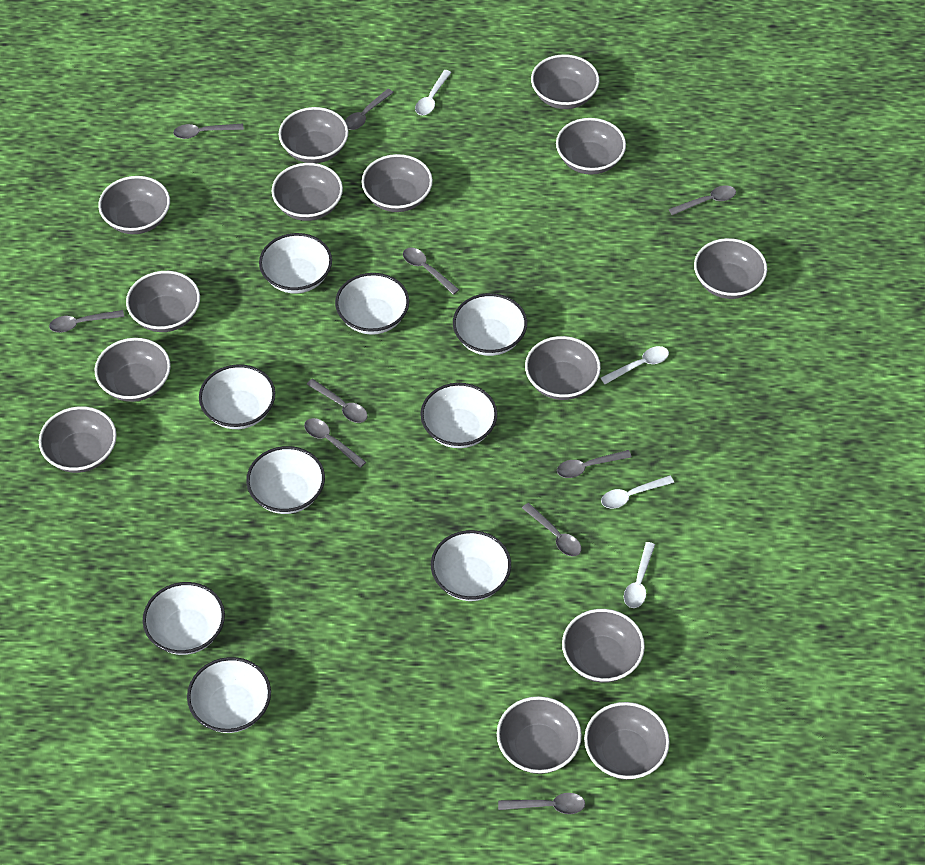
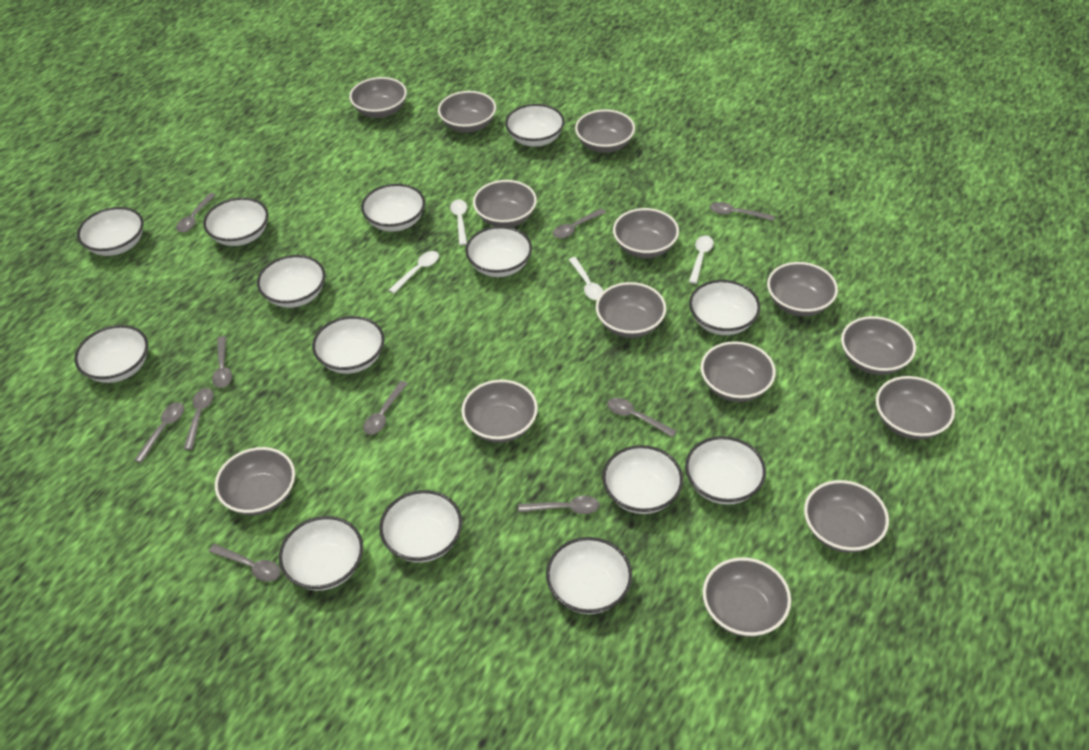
white bowl: [143,582,225,655] [187,657,271,733] [199,364,275,429] [246,446,325,514] [259,233,332,294] [335,273,409,335] [420,383,497,448] [431,530,511,601] [453,293,527,356] = 9 -> [74,325,148,383] [77,207,143,256] [203,197,268,246] [257,255,325,308] [279,516,363,591] [312,316,384,374] [361,184,425,232] [379,490,462,563] [465,226,532,277] [505,104,565,147] [546,537,632,614] [602,445,683,514] [685,436,766,505] [689,280,760,335] = 14

